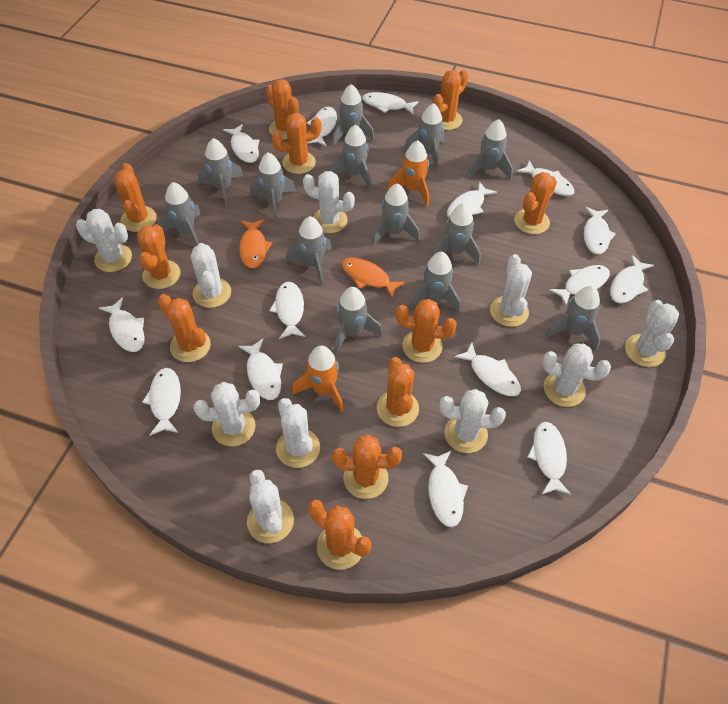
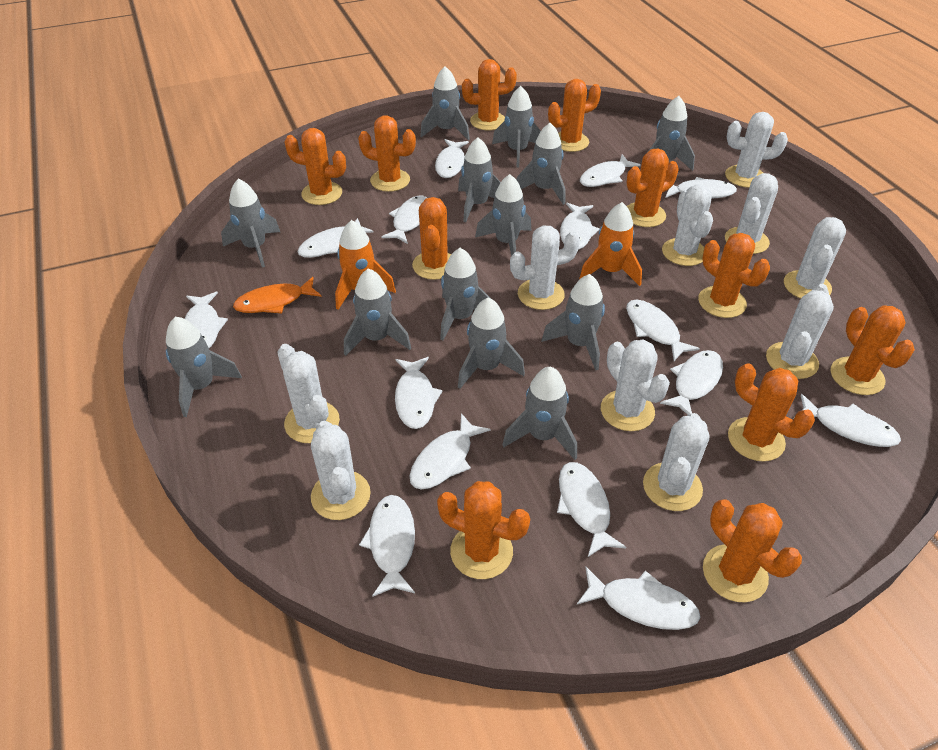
orange fish: [239,219,272,268] [341,257,406,299] = 2 -> [233,277,321,313] = 1

